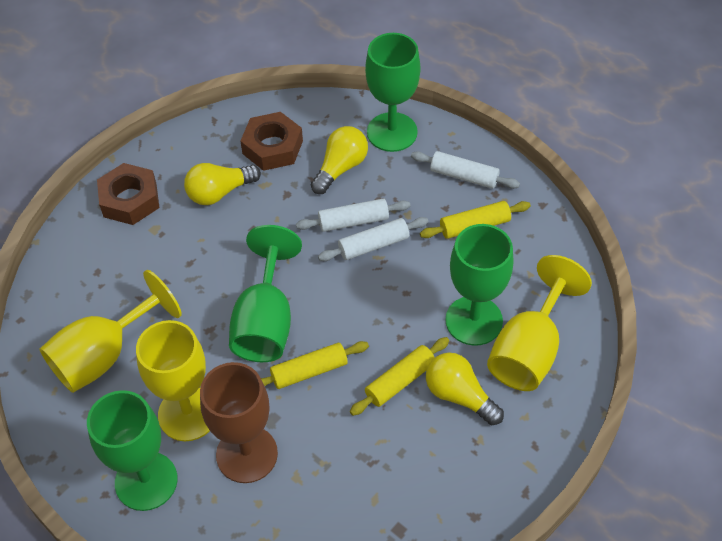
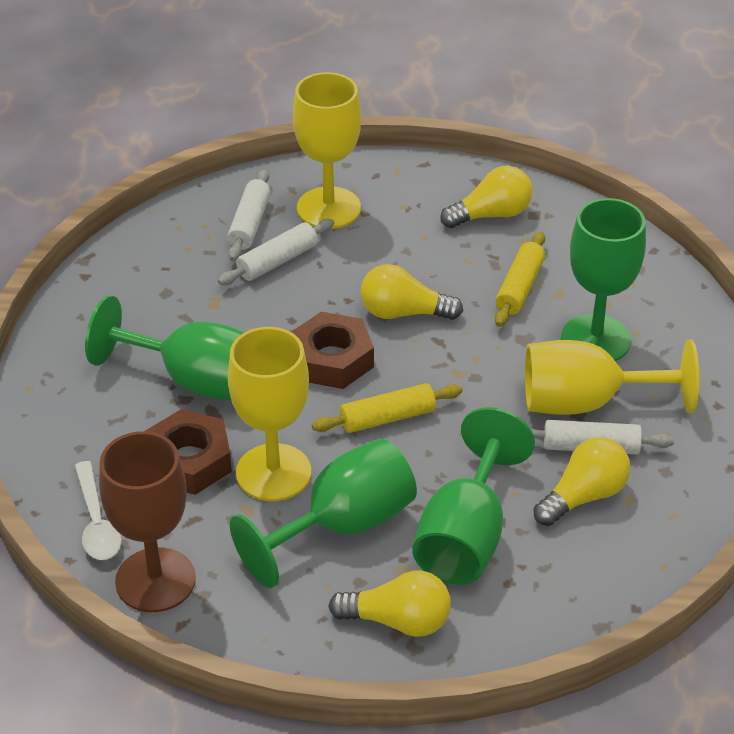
white spoon: none = 0 -> [74,461,122,560] = 1
yellow light bulb: [184,163,261,205] [311,126,368,194] [426,353,504,425] = 3 -> [328,571,451,637] [360,264,463,320] [440,165,532,228] [533,437,630,526] = 4
yellow rolling pin: [261,341,369,389] [350,337,449,416] [420,201,531,239] = 3 -> [312,383,463,433] [495,232,545,327] = 2

